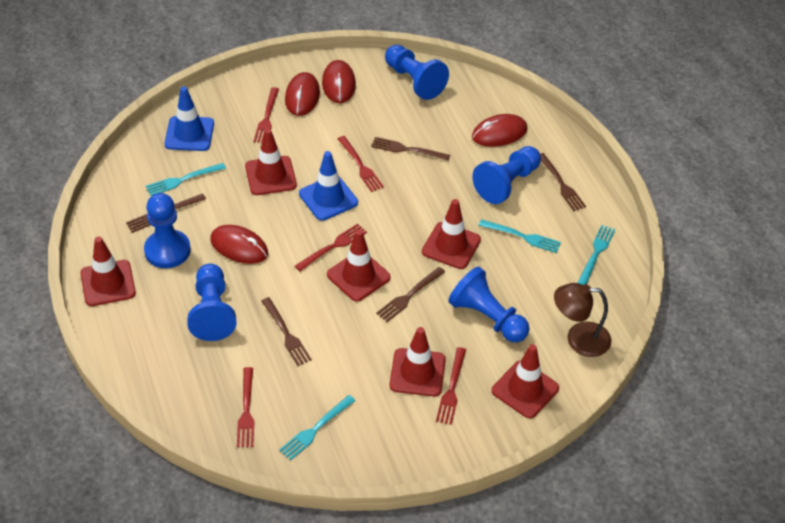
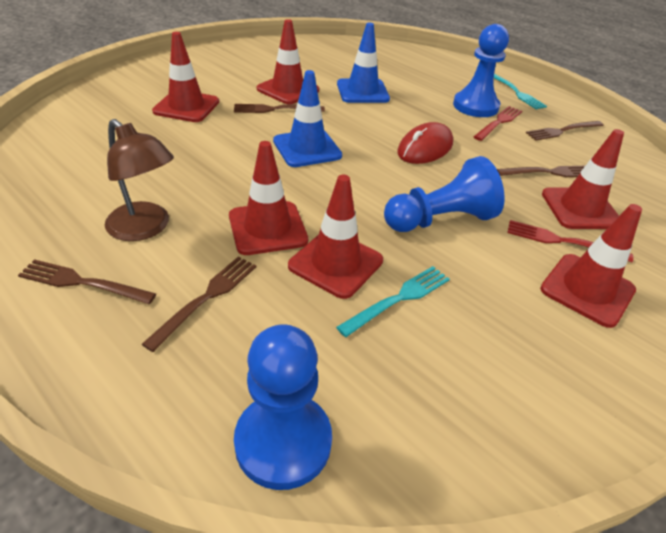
blue pawn: [144,193,191,268] [187,264,237,341] [385,45,449,100] [448,266,530,342] [472,146,541,204] = 5 -> [234,324,332,490] [384,156,505,232] [453,24,509,117] = 3
red fork: [237,367,255,447] [254,87,279,143] [295,224,367,271] [338,136,384,192] [436,347,466,425] = 5 -> [473,106,522,141] [507,220,633,262] = 2
red mouse: [210,225,268,264] [285,72,320,116] [322,60,356,103] [472,114,528,147] = 4 -> [397,122,453,164] = 1
turquoise fork: [146,163,226,196] [279,395,356,461] [479,219,561,253] [578,225,615,285] = 4 -> [336,266,450,337] [494,74,547,109] = 2

